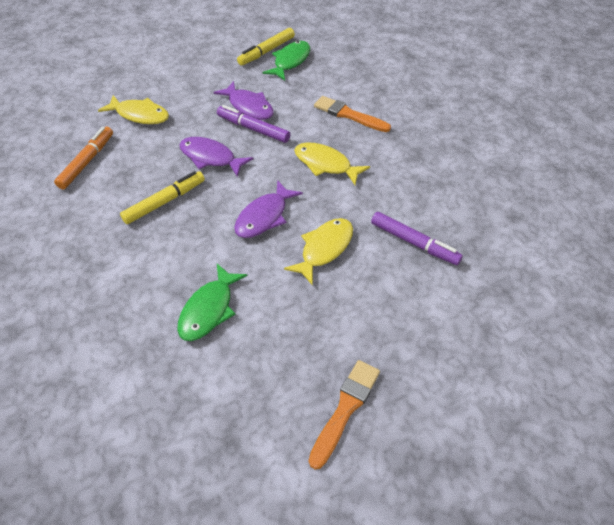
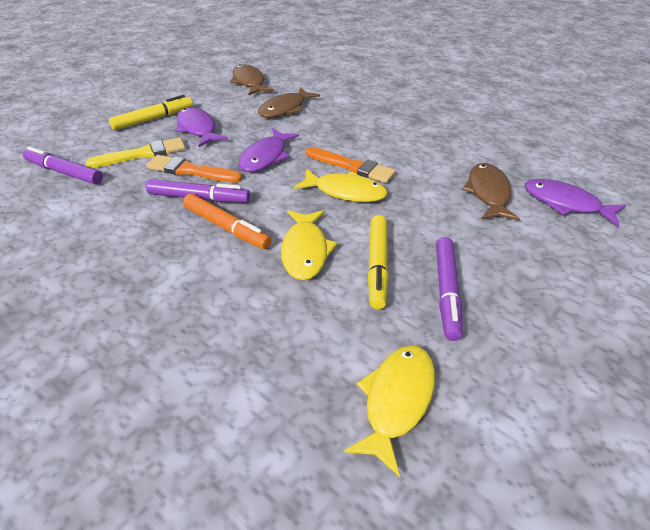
brown fish: none = 0 -> [230,64,274,95] [258,87,320,118] [462,163,520,221] = 3
green fish: [177,264,248,341] [262,41,310,80] = 2 -> none = 0
purple marker: [217,105,290,143] [371,212,463,265] = 2 -> [23,147,103,185] [146,179,250,203] [436,237,463,341] = 3
yellow brush: none = 0 -> [86,137,185,168] = 1

